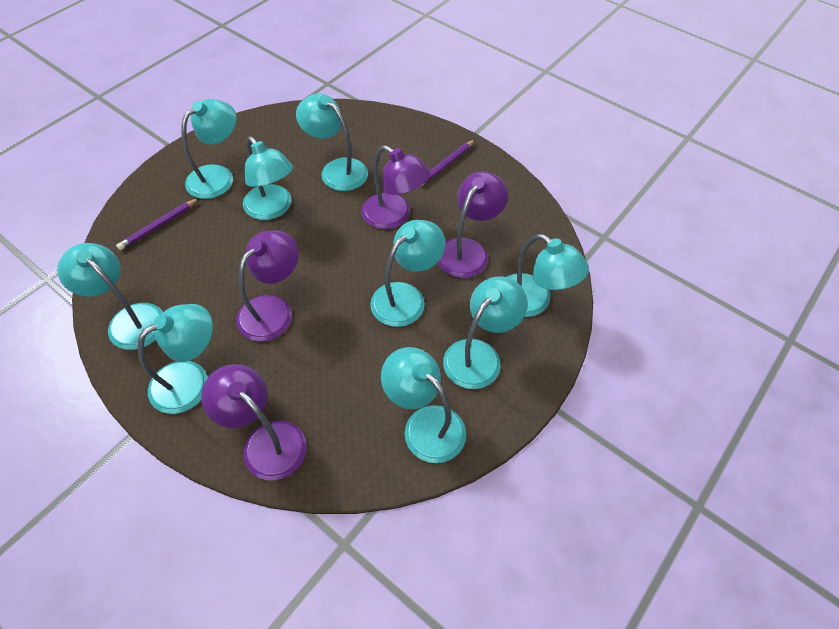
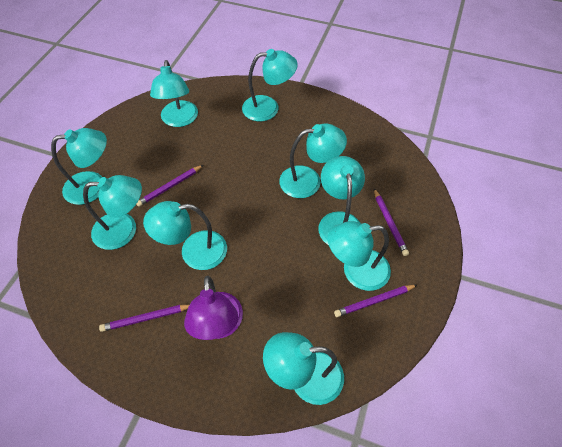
purple lamp: [201,364,307,481] [236,231,299,341] [361,145,430,229] [438,171,508,278] = 4 -> [184,276,243,340] = 1
purple pencil: [116,198,199,250] [421,140,475,186] = 2 -> [99,305,189,332] [136,165,203,207] [334,285,417,317] [374,189,409,256] = 4

